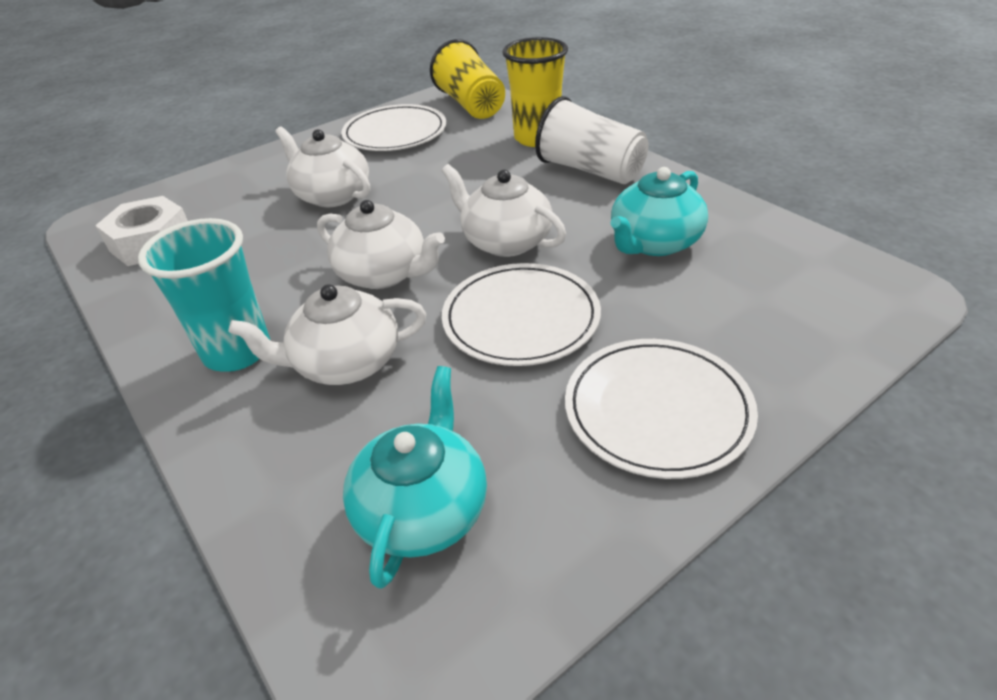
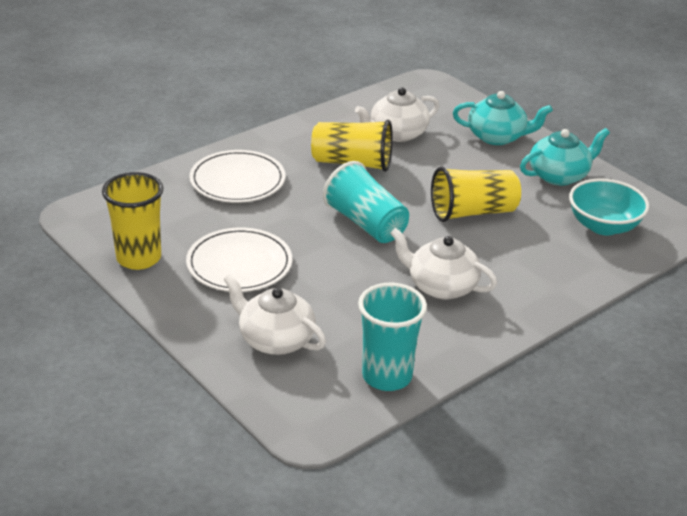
turquoise bowl: none = 0 -> [569,179,649,235] = 1
turquoise cup: [138,218,270,372] = 1 -> [323,161,409,243] [358,283,427,391] = 2
white cup: [535,96,649,184] = 1 -> none = 0
white nut: [95,196,188,266] = 1 -> none = 0
white plate: [341,104,446,151] [442,263,601,366] [565,339,758,479] = 3 -> [186,228,292,292] [189,150,285,203] = 2
white teapot: [228,284,426,385] [275,126,370,207] [317,200,445,289] [442,164,566,257] = 4 -> [223,274,326,355] [355,87,439,142] [390,228,497,300] = 3
yellow cup: [430,39,505,119] [502,37,568,147] = 2 -> [102,172,164,270] [311,119,393,172] [431,167,521,222] = 3

